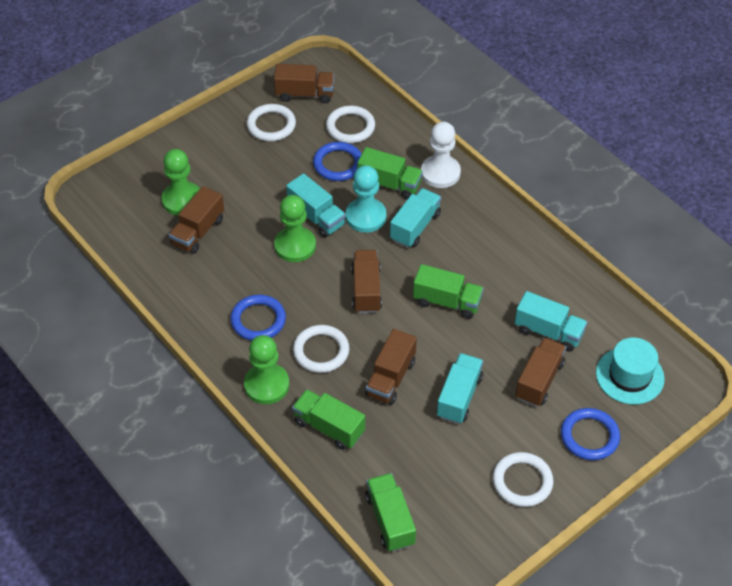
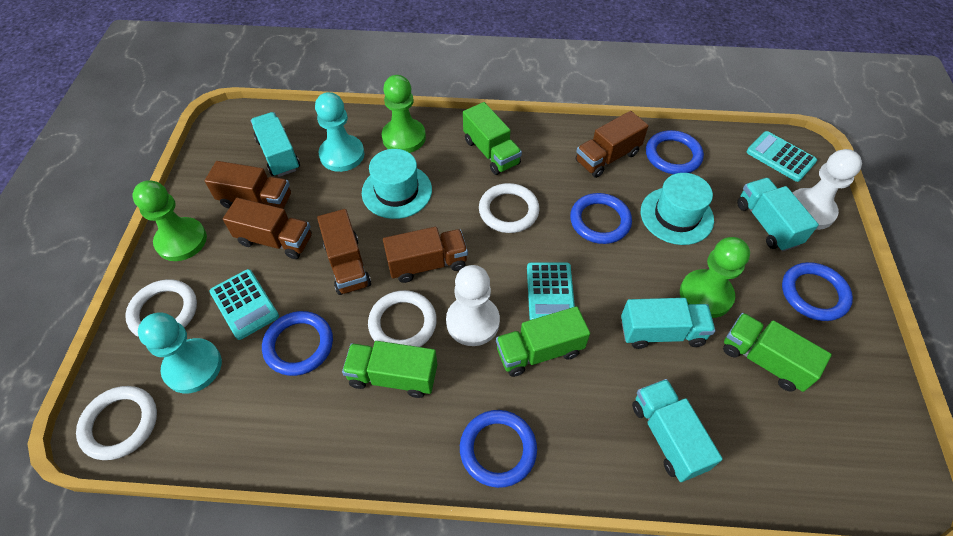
blue ring: [230,295,286,341] [313,142,362,181] [561,408,620,460] = 3 -> [262,311,333,376] [460,410,537,488] [570,193,632,244] [646,130,704,174] [782,262,853,321] = 5
turquoise calculator: none = 0 -> [209,269,279,340] [527,262,575,320] [746,131,817,182] = 3
turquoise hat: [596,338,665,404] = 1 -> [362,149,432,219] [641,173,714,245] = 2
turquoise pawn: [346,165,387,233] = 1 -> [138,312,222,393] [315,92,365,172] = 2
white pawn: [421,122,461,188] = 1 -> [446,265,500,346] [793,149,862,230] = 2

